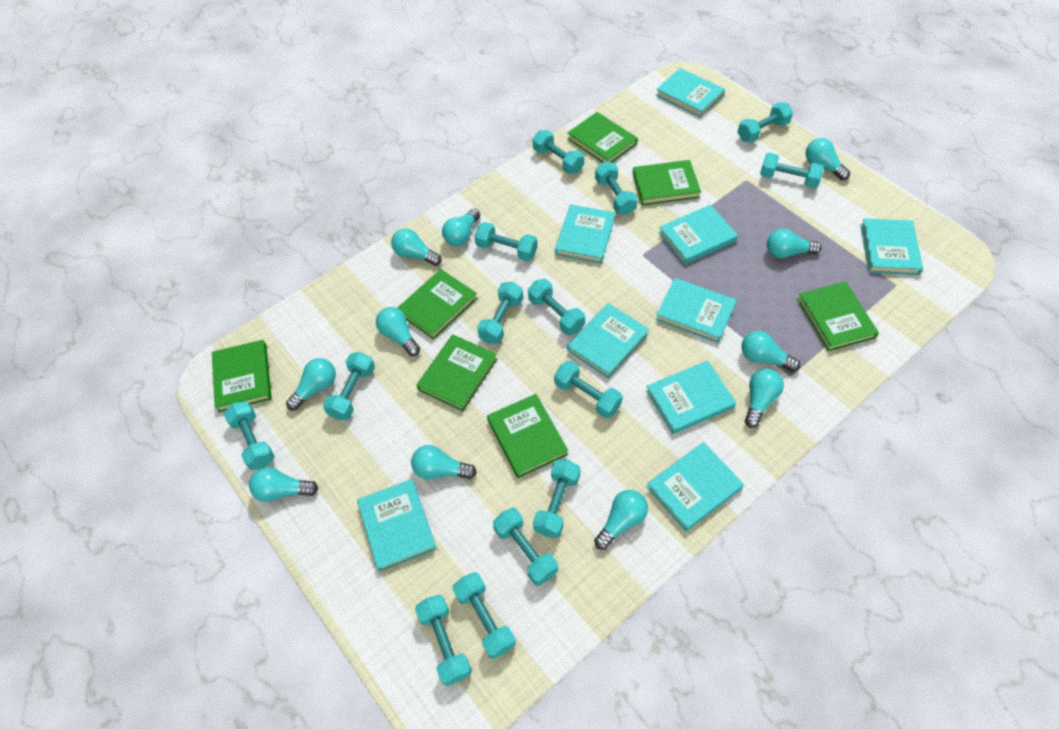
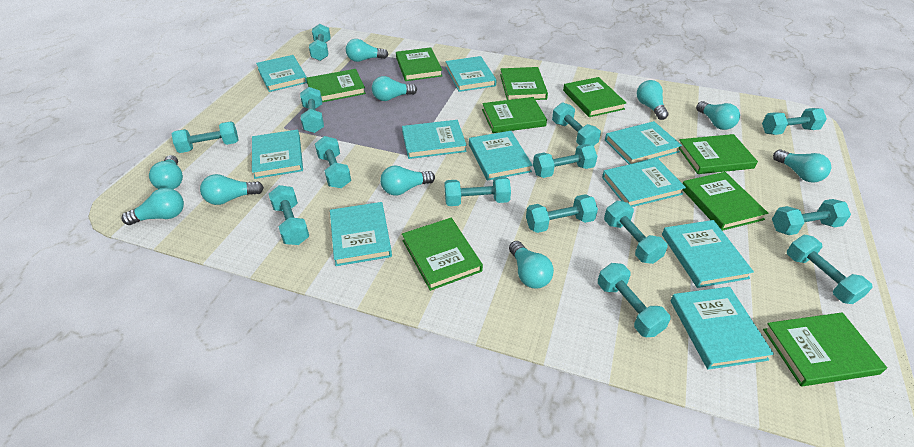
green book: [212,340,272,412] [398,269,477,340] [416,334,497,411] [487,394,568,478] [567,112,638,163] [633,160,701,206] [797,281,879,351] = 7 -> [306,69,366,102] [396,47,442,81] [402,218,483,291] [482,97,547,133] [500,67,548,100] [563,77,626,117] [679,134,758,174] [682,172,768,231] [763,312,887,386] = 9
turquoise book: [357,479,437,572] [555,205,615,264] [567,303,649,378] [646,361,736,434] [647,442,744,532] [656,68,725,117] [656,278,737,343] [658,205,738,265] [860,218,923,275] = 9 -> [252,130,303,179] [256,55,307,92] [330,202,392,266] [402,120,467,159] [445,56,496,92] [469,131,533,181] [602,158,686,207] [605,121,682,165] [662,220,754,288] [670,287,774,370] = 10
turquoise light bulb: [249,467,318,502] [286,358,336,410] [376,307,420,356] [391,228,442,266] [411,445,477,479] [442,208,480,246] [594,490,648,550] [741,331,800,372] [745,369,784,428] [767,229,822,258] [805,138,850,180] = 11 -> [121,188,184,225] [149,155,183,189] [200,174,264,205] [346,39,389,62] [372,76,417,101] [380,165,435,196] [509,241,554,288] [637,80,669,120] [696,101,740,130] [773,150,831,182] = 10

